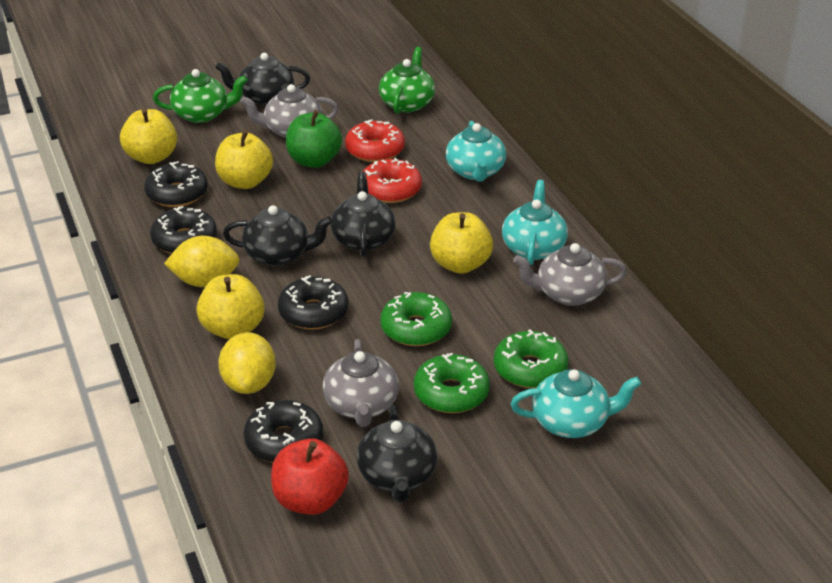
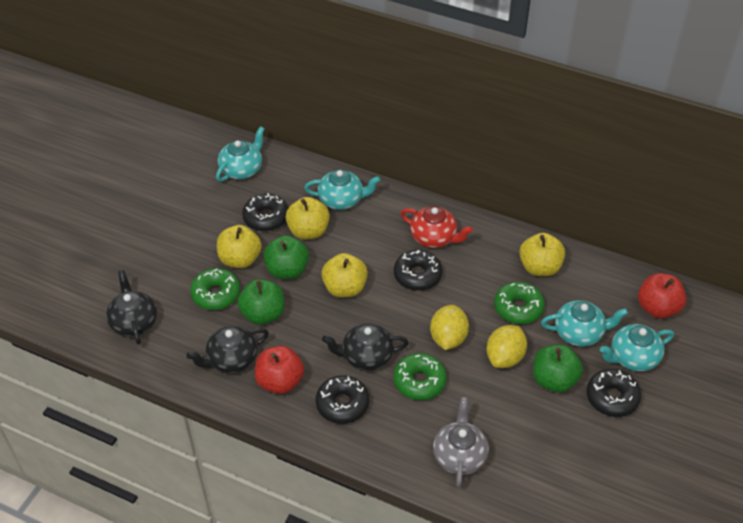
black teapot: [215,53,310,106] [223,205,333,266] [330,172,396,257] [356,405,437,502] = 4 -> [106,270,157,345] [186,326,269,373] [322,323,409,371] = 3
green apple: [286,110,342,168] = 1 -> [237,279,285,325] [263,235,309,279] [533,345,583,393] = 3
green teapot: [153,69,248,123] [379,47,435,114] = 2 -> none = 0
grey teapot: [240,84,339,138] [323,339,399,427] [513,243,627,306] = 3 -> [433,397,489,487] = 1
red apple: [271,438,349,515] = 1 -> [255,346,304,394] [638,273,686,319] = 2
red donut: [345,119,405,162] [363,158,422,203] = 2 -> none = 0
red teapot: none = 0 -> [401,206,473,248] = 1
turquoise teapot: [446,121,506,182] [502,180,568,265] [510,369,641,438] = 3 -> [216,126,265,182] [304,169,380,210] [541,300,628,347] [600,324,674,372] = 4

